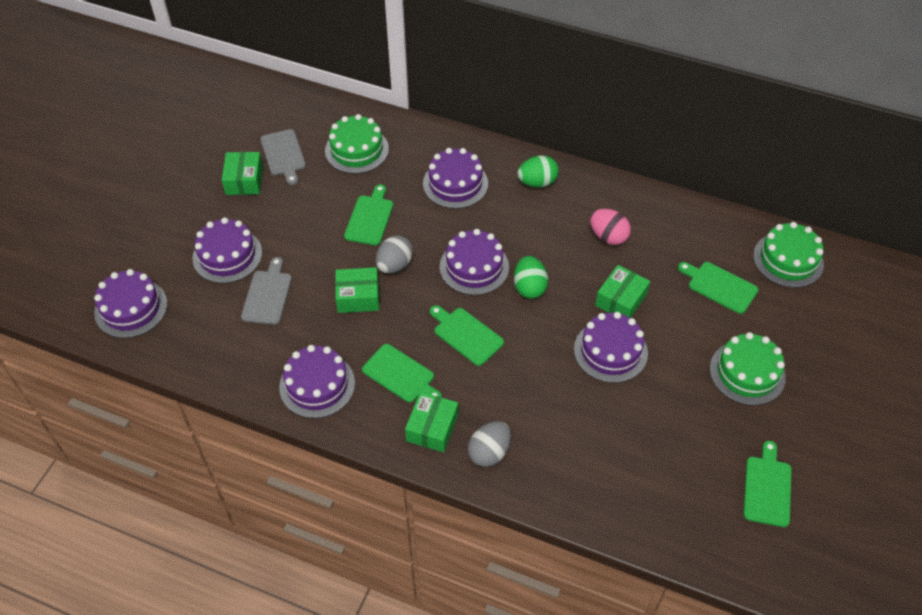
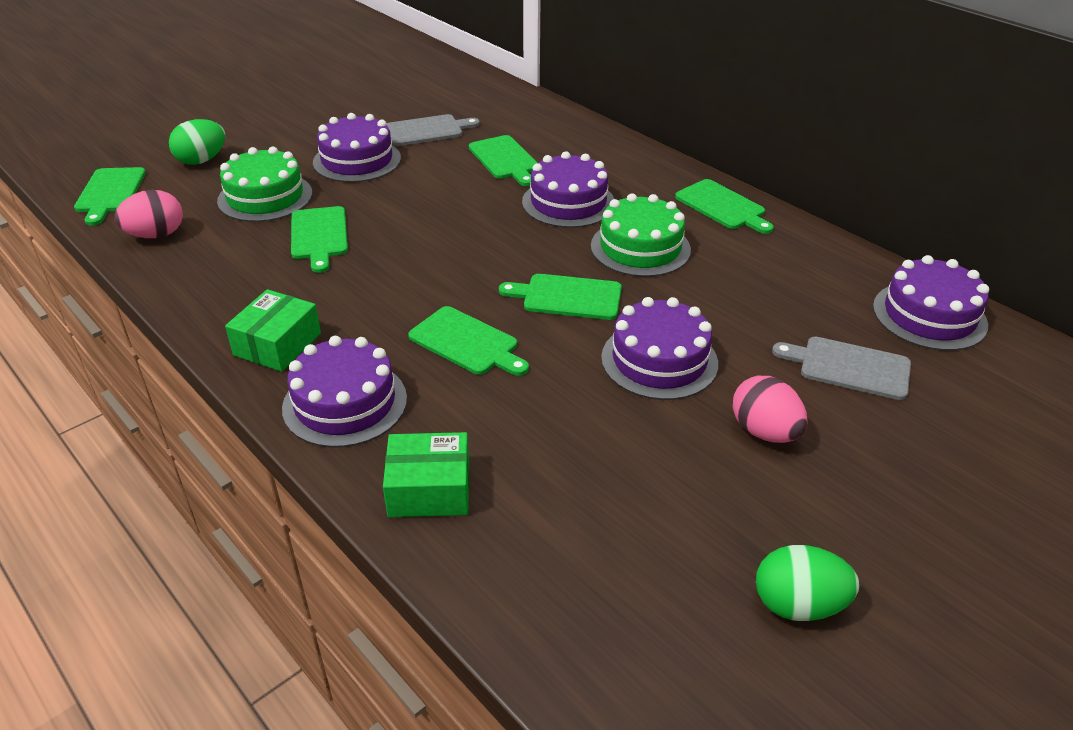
green box: [222,152,263,195] [335,267,379,313] [405,392,458,452] [595,265,650,318] = 4 -> [225,289,321,372] [383,432,469,517] = 2
green cake: [325,114,389,174] [710,332,786,406] [753,222,824,288] = 3 -> [217,147,312,222] [591,193,691,277] = 2
green cutting board: [344,184,393,245] [362,344,442,403] [430,305,504,366] [678,262,758,314] [743,441,792,527] = 5 -> [74,167,146,226] [291,206,348,273] [408,306,529,376] [469,135,537,186] [499,274,622,320] [675,179,774,234] = 6
grey egg: [376,235,413,274] [468,421,511,467] = 2 -> none = 0
pink egg: [590,209,631,245] = 1 -> [114,190,183,238] [733,376,808,443] = 2
purple cake: [94,269,167,338] [192,217,262,283] [279,345,355,418] [423,148,488,209] [440,229,509,295] [574,312,648,383] = 6 -> [282,336,407,448] [313,113,401,183] [522,151,614,228] [601,297,718,400] [873,255,989,351] = 5

